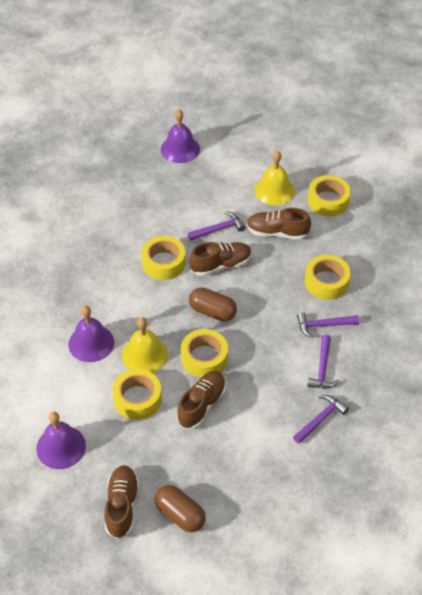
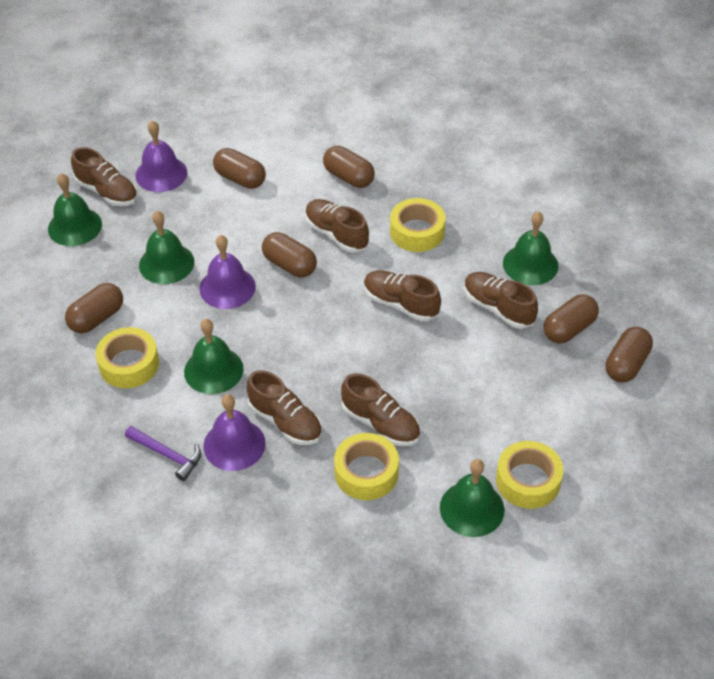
brown capsule: [155,485,206,532] [189,287,237,322] = 2 -> [65,283,123,333] [213,148,266,189] [262,232,317,277] [323,146,375,188] [544,294,599,343] [606,327,653,382] = 6
brown shoe: [104,465,139,539] [177,371,226,429] [189,242,252,276] [246,208,311,240] = 4 -> [71,147,138,206] [247,370,322,445] [305,199,369,253] [341,373,420,446] [364,270,441,321] [464,272,538,329] = 6
green bell: none = 0 -> [48,173,102,246] [139,211,194,284] [184,319,243,394] [440,459,505,537] [503,211,558,285] = 5
purple hammer: [188,211,245,240] [293,395,349,444] [297,312,359,338] [307,335,339,388] = 4 -> [125,426,201,481] = 1
yellow bell: [122,317,168,373] [254,151,295,205] = 2 -> none = 0
yellow tape: [112,369,162,420] [141,236,186,280] [181,329,228,377] [305,255,351,300] [308,175,351,216] = 5 -> [95,327,159,388] [334,433,399,500] [390,198,446,252] [496,441,563,509] = 4

